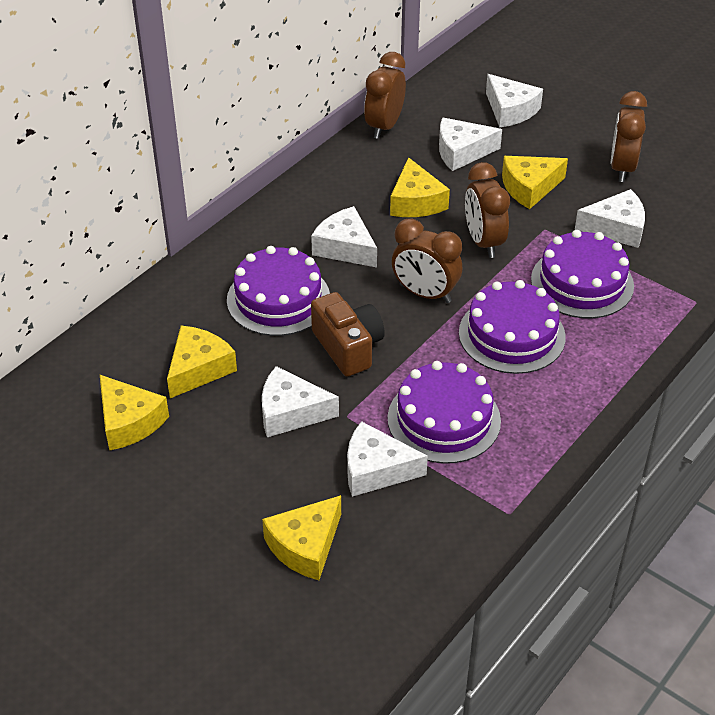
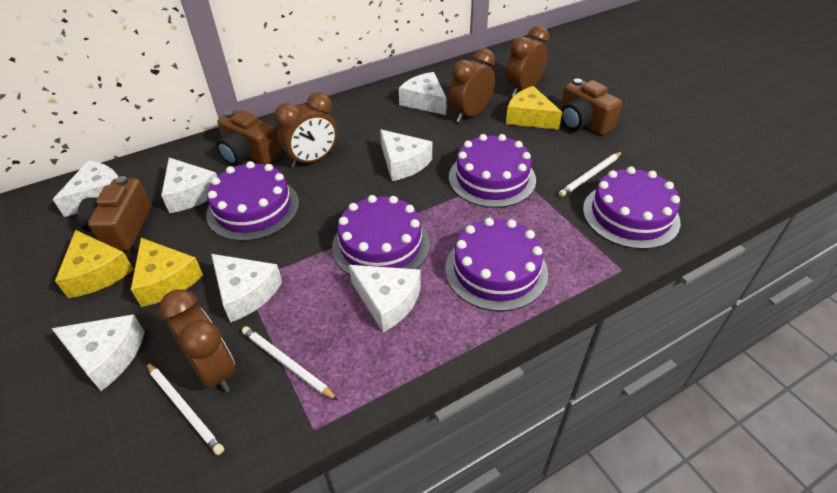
brown camera: [311,292,385,376] = 1 -> [77,176,151,251] [216,110,281,166] [560,78,622,135] = 3
purple cake: [227,246,330,336] [388,361,501,464] [459,280,566,374] [531,230,634,319] = 4 -> [206,161,299,241] [332,195,430,276] [445,218,548,312] [449,134,536,208] [583,167,680,249] = 5
white cheese: [262,366,339,437] [311,206,377,268] [347,421,428,497] [439,118,502,171] [486,74,543,128] [575,189,645,248] = 6 -> [51,314,145,391] [53,161,118,217] [161,158,217,213] [211,254,282,323] [349,265,421,332] [380,129,432,181] [399,72,447,115] = 7
white pencil: none = 0 -> [146,362,224,455] [242,326,338,401] [559,152,622,197] = 3
yellow cheese: [100,375,169,451] [167,326,237,398] [262,495,341,580] [390,157,450,217] [502,156,568,209] = 5 -> [55,230,134,298] [131,238,203,307] [506,86,562,130] = 3

